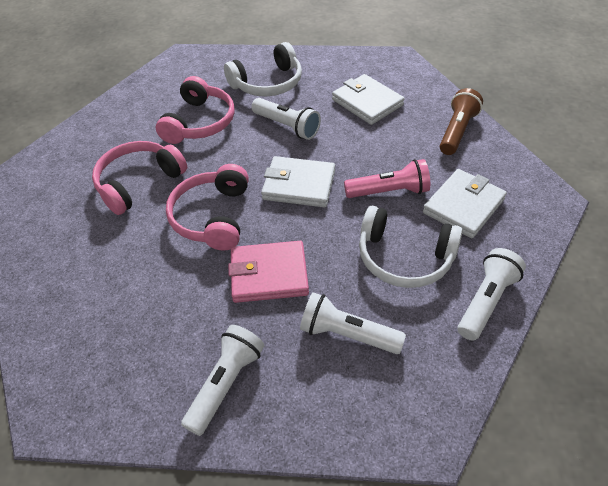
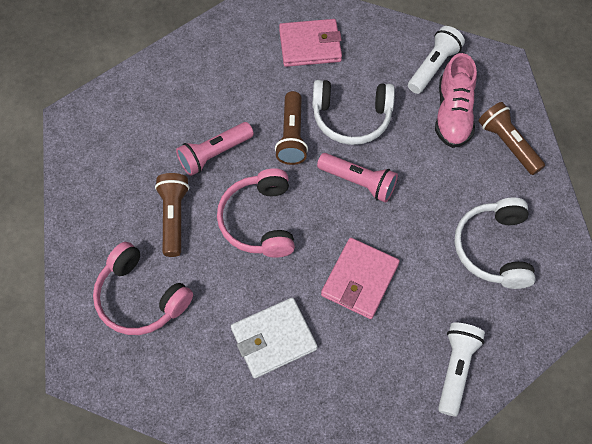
brown flashlight: [440,88,483,155] = 1 -> [155,173,189,257] [275,91,308,165] [478,102,545,175] = 3
pink flashlight: [344,159,430,198] = 1 -> [176,122,254,176] [317,153,398,203] = 2
pink headphones: [92,141,187,215] [156,76,235,144] [166,164,249,251] = 3 -> [93,242,193,335] [217,168,295,258] = 2
pink shoe: none = 0 -> [435,53,477,148] = 1
pink wallet: [228,241,309,303] = 1 -> [279,19,342,67] [321,238,400,319] = 2
white flashlight: [181,325,264,436] [252,98,321,140] [300,292,406,354] [457,248,526,341] = 4 -> [408,26,465,94] [438,323,485,416] = 2
white wallet: [261,156,335,207] [332,74,405,125] [423,169,507,238] = 3 -> [231,298,318,378] = 1

